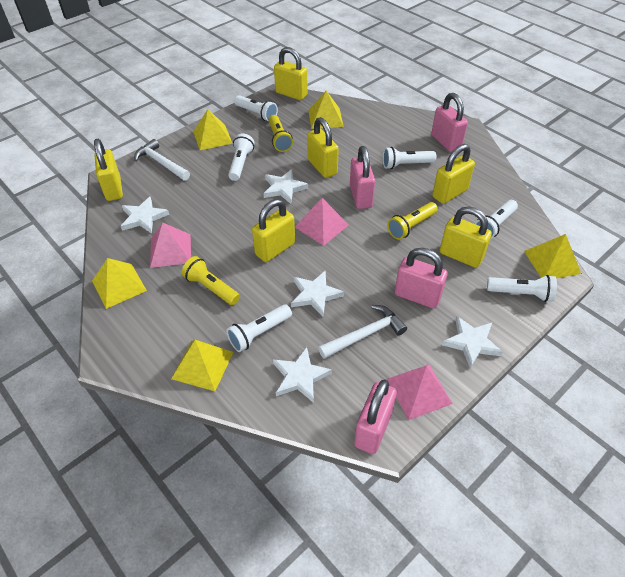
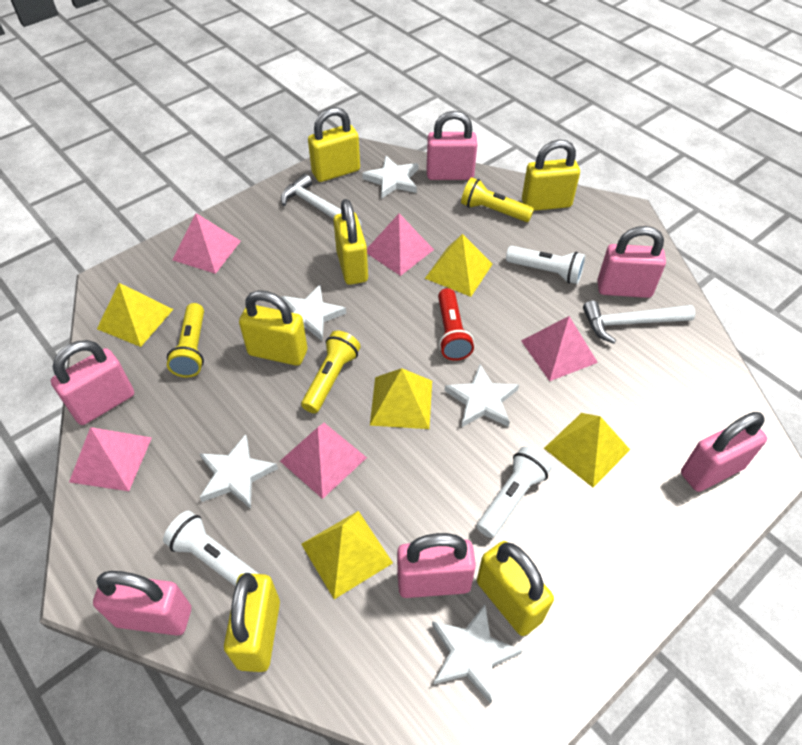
pink padlock: [350,146,375,209] [354,379,397,454] [395,248,447,309] [431,93,468,152] = 4 -> [51,340,134,425] [93,571,191,635] [397,533,476,598] [427,111,477,180] [597,226,666,298] [681,412,767,492] = 6
pink pyramid: [150,222,191,268] [295,198,349,246] [387,364,453,420] = 3 -> [69,427,152,491] [172,213,241,274] [280,423,367,499] [367,214,434,276] [521,316,598,381] = 5
red flashlight: none = 0 -> [438,288,474,361] = 1
white flashlight: [226,305,292,352] [228,134,254,181] [234,95,278,121] [383,147,436,169] [475,200,518,239] [487,275,557,302] = 6 -> [163,511,259,587] [477,447,552,538] [506,246,585,284] = 3

